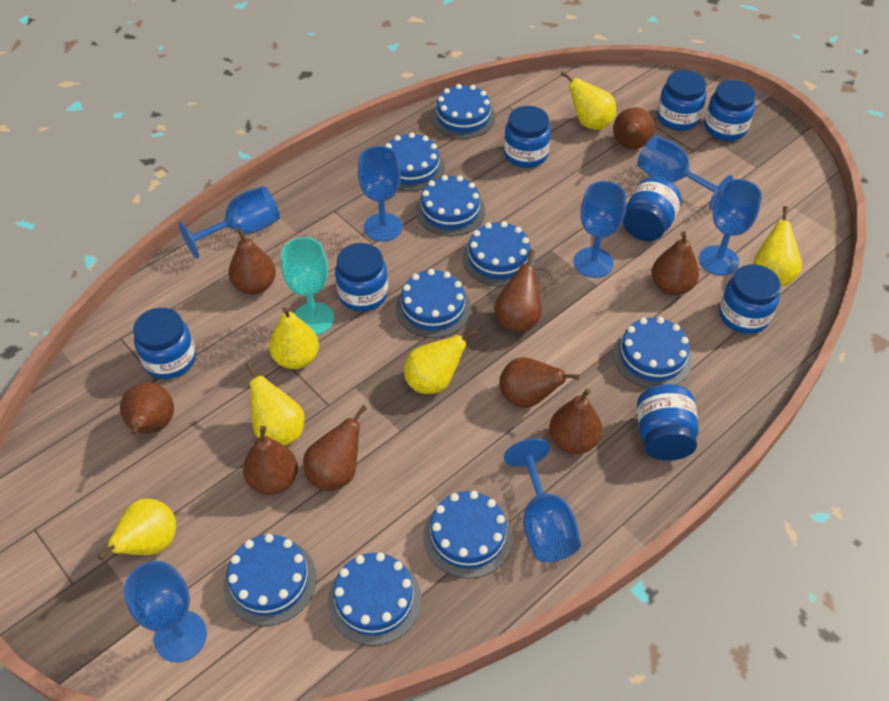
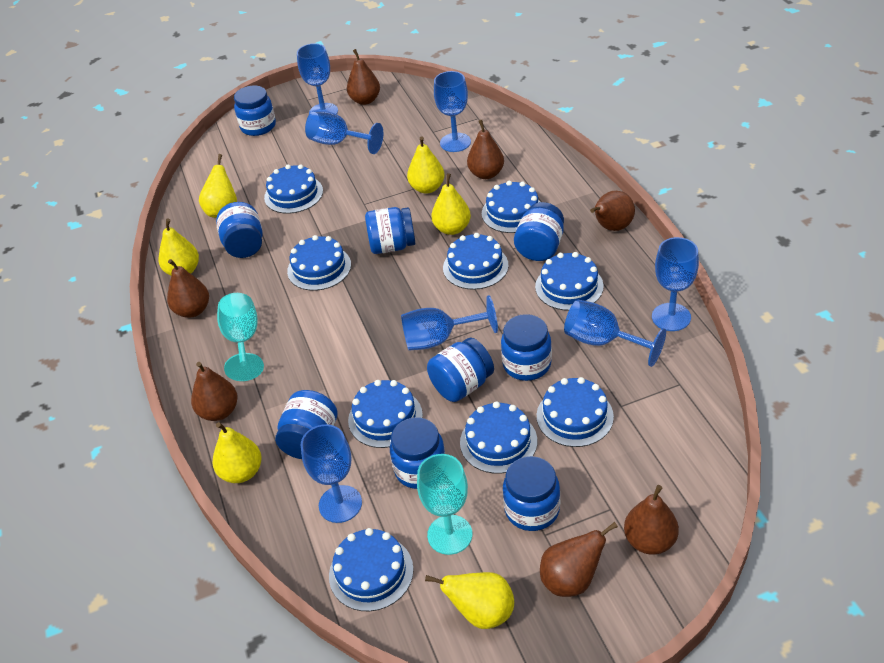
blue jar: [133,308,196,379] [335,243,388,311] [504,106,551,168] [623,177,682,242] [637,384,699,461] [657,70,706,131] [704,80,756,141] [719,264,781,334] = 8 -> [216,202,263,258] [234,86,276,136] [275,390,338,459] [365,207,415,254] [390,417,445,489] [427,338,494,402] [501,314,552,381] [503,456,560,531] [514,202,564,261] = 9
brown pear: [120,382,174,436] [228,228,276,295] [243,426,298,495] [303,405,367,491] [494,250,542,332] [499,357,580,408] [549,388,602,454] [613,107,655,149] [651,231,699,295] = 9 -> [167,259,209,318] [191,362,238,421] [347,49,380,105] [467,120,504,179] [540,522,618,597] [590,191,635,231] [624,485,679,555] = 7
turquoise goblet: [281,237,334,335] = 1 -> [217,293,264,381] [417,454,472,555] = 2

